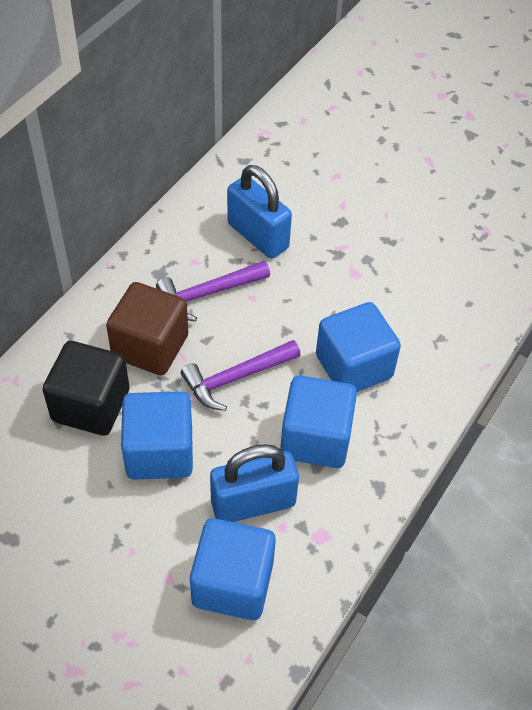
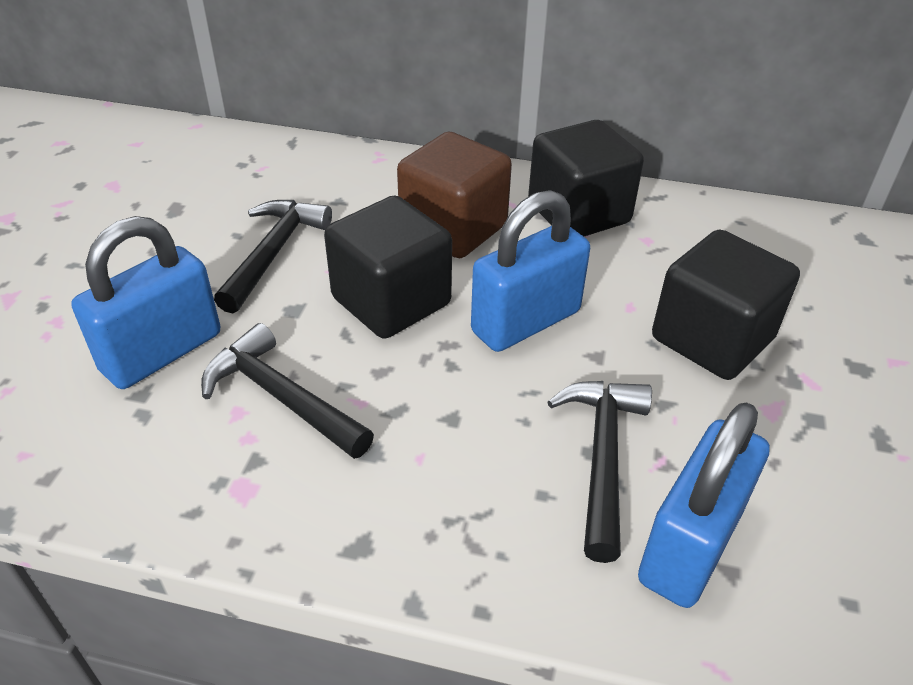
black cube: [43,341,130,436] = 1 -> [324,196,452,339] [528,120,644,236] [652,230,800,380] = 3
black hammer: none = 0 -> [201,323,374,459] [214,200,332,313] [547,381,652,563] = 3
blue cube: [121,391,193,480] [190,518,276,620] [280,376,357,468] [316,302,401,392] = 4 -> none = 0
blue padlock: [210,444,299,522] [227,165,292,259] = 2 -> [71,216,220,389] [471,190,590,352] [638,402,770,608] = 3
purple hammer: [156,261,270,322] [181,340,301,411] = 2 -> none = 0

